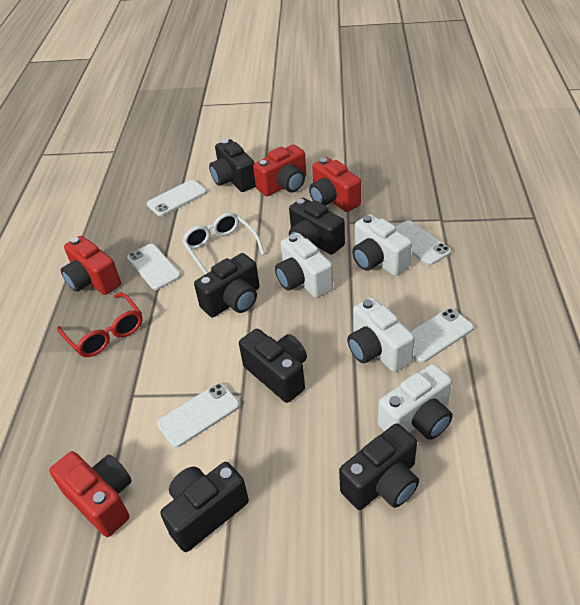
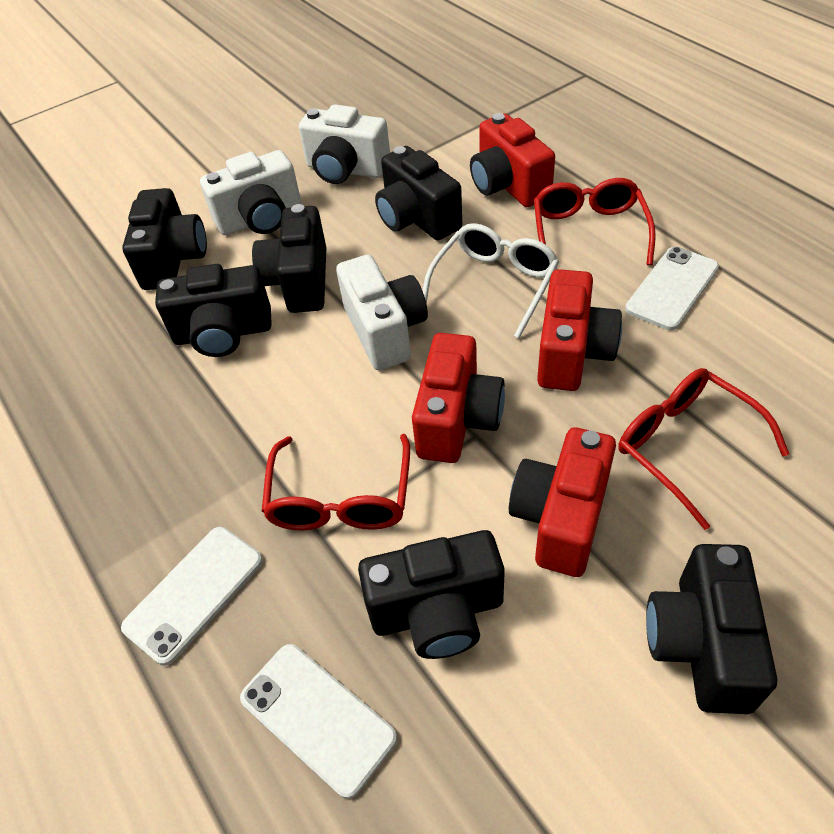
red glasses: [57,292,143,357] = 1 -> [261,434,410,531] [534,178,656,265] [618,368,789,530] = 3
white camera: [275,233,333,298] [347,297,415,372] [352,214,412,276] [378,364,453,440] = 4 -> [200,150,302,235] [299,104,390,184] [336,255,428,370] = 3
white phone: [127,244,181,290] [147,180,207,216] [157,383,240,448] [395,220,451,265] [410,308,474,363] = 5 -> [121,527,262,666] [240,644,397,799] [625,247,719,330] = 3

